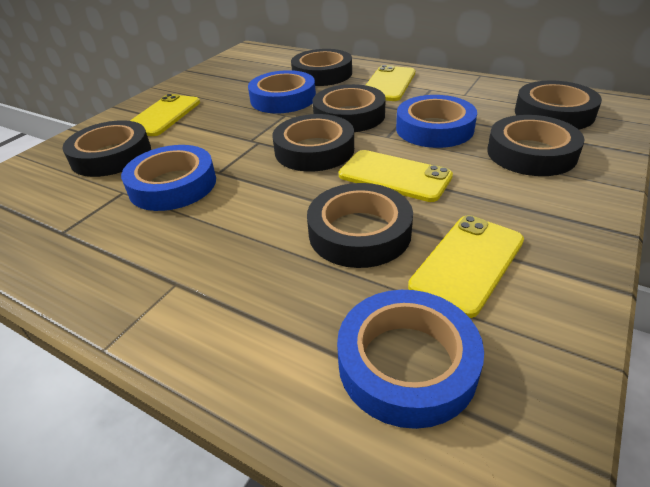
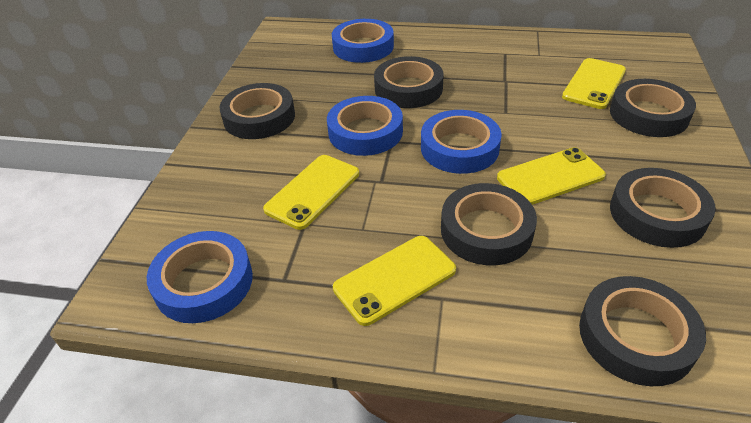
black tape: [62,120,151,177] [272,114,354,172] [291,49,352,86] [307,183,413,268] [312,84,386,132] [487,115,584,176] [515,80,602,130] = 7 -> [219,83,295,139] [374,56,444,108] [441,183,537,265] [579,276,706,386] [610,79,696,137] [610,168,716,248] = 6

